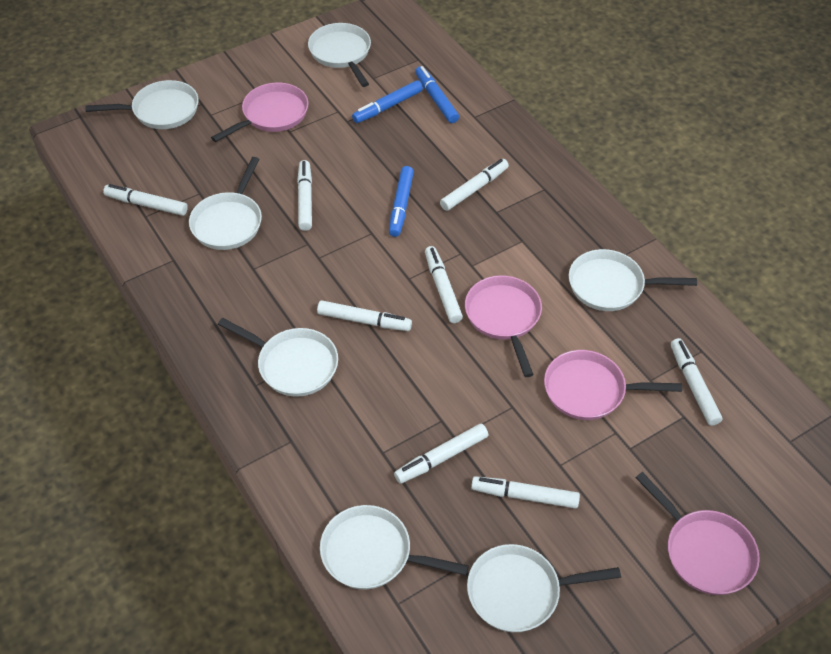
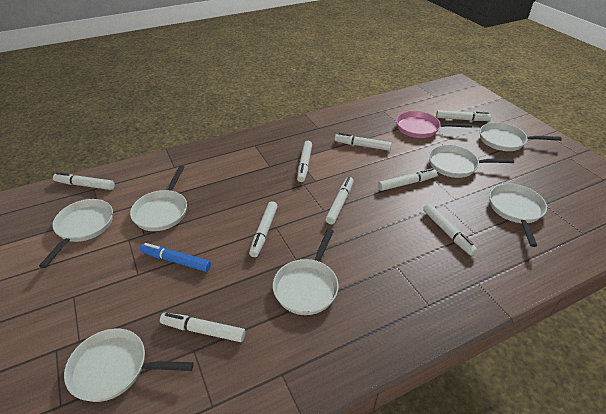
blue marker: [352,80,423,123] [389,166,414,237] [415,66,459,123] = 3 -> [140,243,211,272] = 1
pink pan: [211,83,308,142] [465,275,542,377] [544,350,682,420] [636,472,760,595] = 4 -> [396,111,472,138] = 1
white marker: [103,184,188,216] [297,160,312,231] [317,300,412,331] [394,424,488,484] [425,246,463,323] [440,159,509,211] [471,476,580,509] [671,338,722,426] = 8 -> [53,172,115,190] [160,313,245,342] [249,201,278,257] [297,141,312,182] [326,177,354,224] [335,133,392,151] [378,168,437,191] [423,203,477,256] [436,110,491,121] = 9

